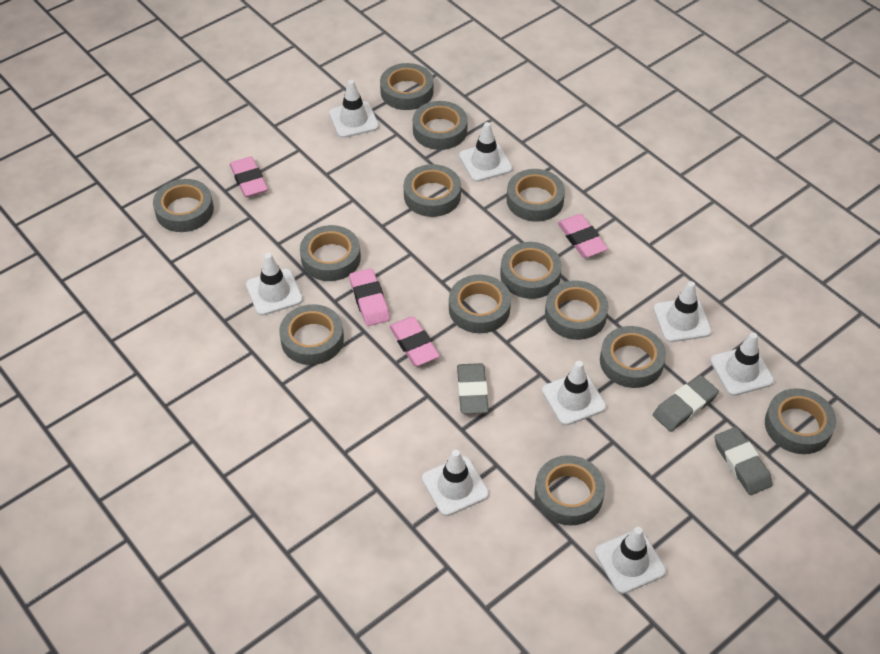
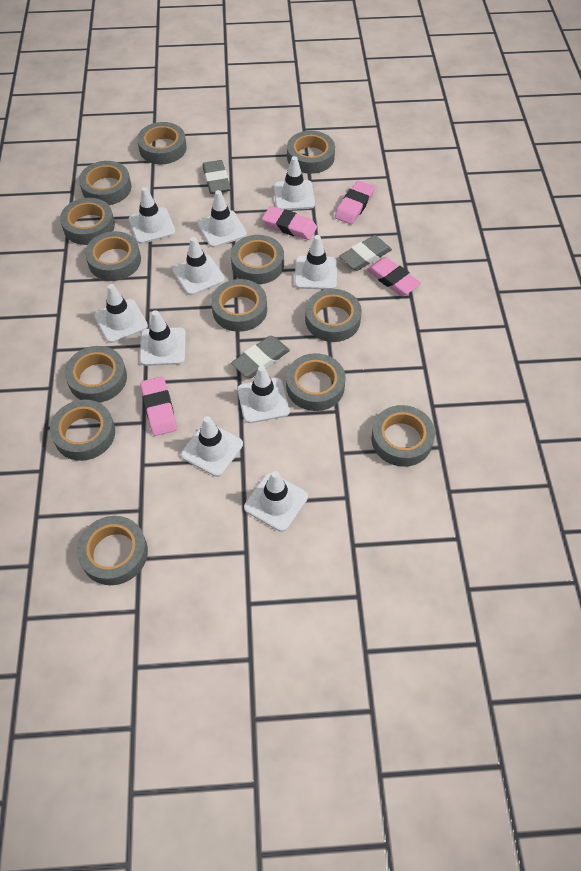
white traffic cone: [246,253,303,316] [329,80,379,138] [422,450,489,516] [459,122,513,182] [542,361,606,425] [595,527,666,594] [653,281,712,342] [710,332,774,396] = 8 -> [94,284,148,343] [129,187,175,244] [140,310,186,366] [173,237,225,295] [181,416,243,477] [198,190,247,248] [237,366,290,423] [244,471,308,532] [274,156,315,210] [295,235,337,290] = 10

